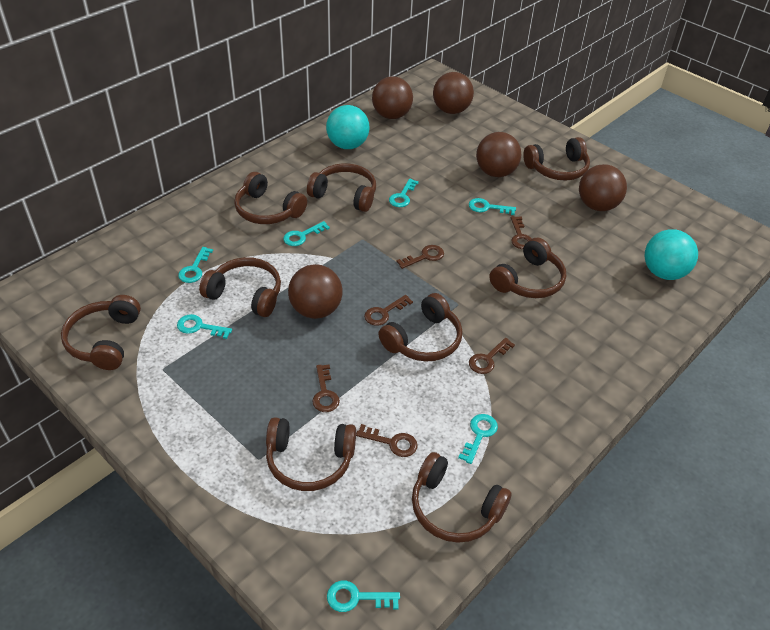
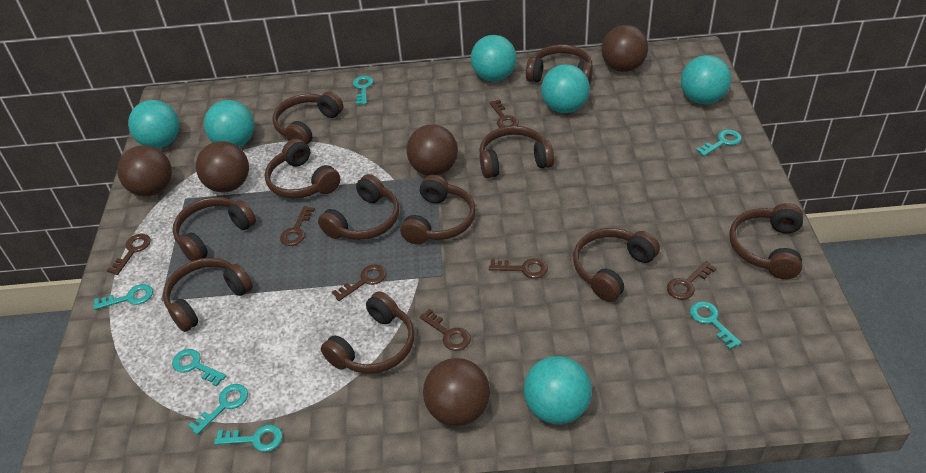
brown headphones: [61,295,141,370] [199,257,281,317] [234,172,307,224] [266,417,356,491] [307,163,376,212] [378,293,462,362] [412,452,512,543] [489,237,566,298] [523,137,590,181] = 9 -> [163,258,253,332] [172,197,256,261] [265,139,340,199] [273,92,343,145] [318,174,399,240] [321,291,414,374] [400,175,476,245] [479,126,554,178] [526,45,593,86] [573,228,660,302] [729,203,803,279] = 11
brown key: [312,364,340,412] [356,424,418,457] [364,295,413,326] [396,245,444,269] [469,338,515,374] [511,216,532,249] = 6 -> [107,234,151,275] [280,206,315,246] [332,264,387,301] [419,309,471,351] [489,99,519,128] [489,258,548,279] [667,261,717,300] = 7
turquoise ball: [326,105,370,149] [644,229,698,280] = 2 -> [128,100,179,148] [204,100,254,147] [471,35,517,82] [524,356,592,425] [541,64,590,113] [681,55,731,104] = 6

